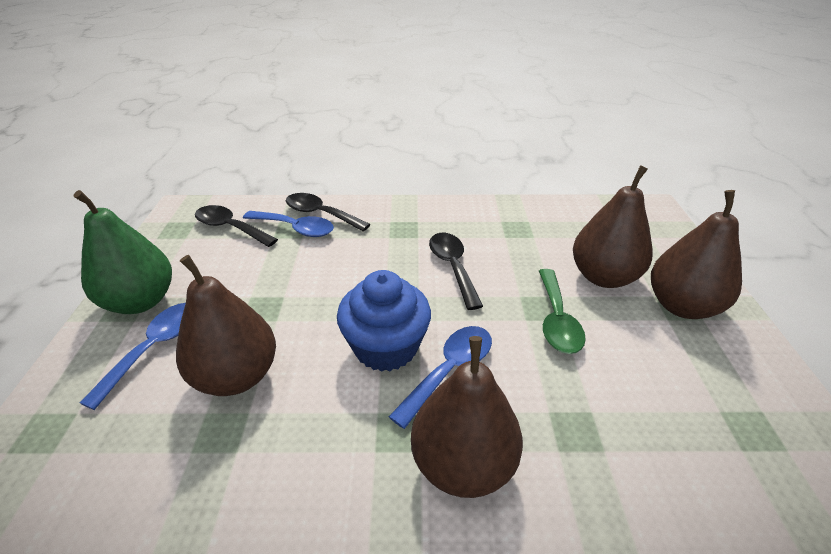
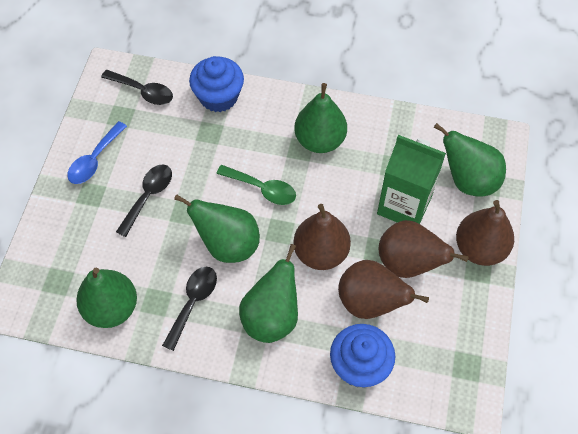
blue cupcake: [337,270,431,372] = 1 -> [189,56,244,112] [330,324,395,387] = 2
blue spoon: [80,303,186,410] [243,211,334,237] [389,326,492,429] = 3 -> [67,121,127,184] = 1
green carton: none = 0 -> [377,135,446,224] = 1
green pear: [73,190,172,314] = 1 -> [76,268,137,328] [174,194,260,263] [239,244,298,343] [295,83,347,153] [434,123,506,197] = 5

